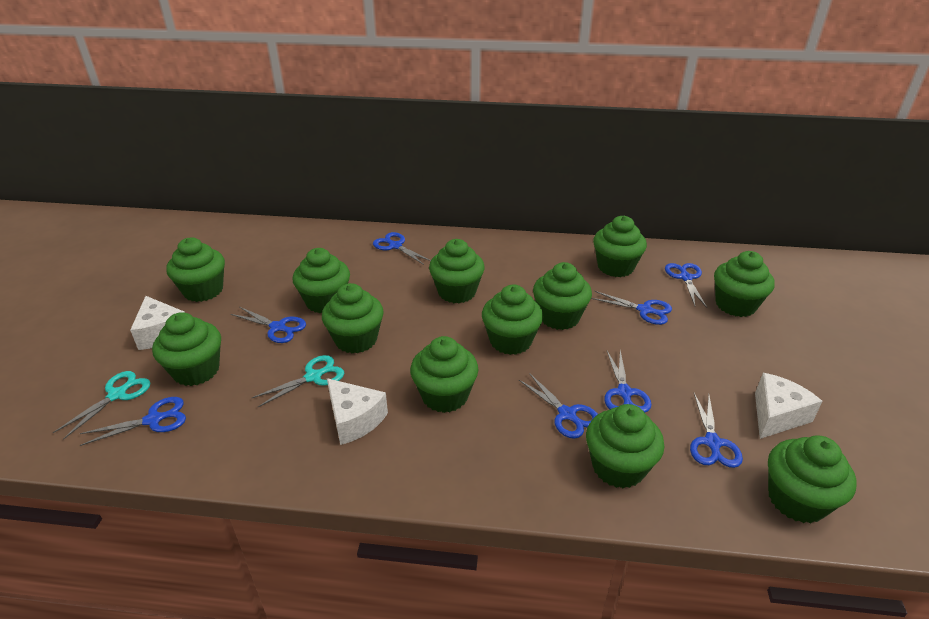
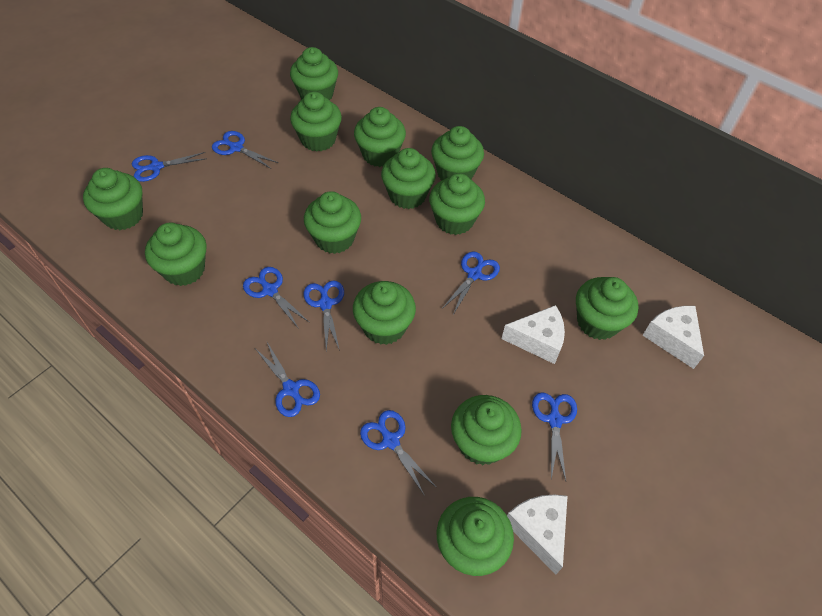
green cupcake: [152,312,221,386] [166,237,225,302] [293,248,350,313] [322,283,384,353] [410,336,479,413] [429,239,485,303] [482,284,543,355] [533,262,592,330] [586,404,664,488] [593,216,647,277] [714,251,775,317] [768,435,857,523] = 12 -> [83,168,143,230] [145,222,207,286] [290,47,338,100] [290,91,342,152] [304,191,361,254] [353,281,416,345] [354,107,406,167] [381,148,436,209] [429,173,485,235] [431,126,484,181] [437,497,514,576] [451,395,522,465] [576,277,638,340] = 13
turquoise scissors: [53,371,151,440] [252,355,344,407] = 2 -> none = 0

